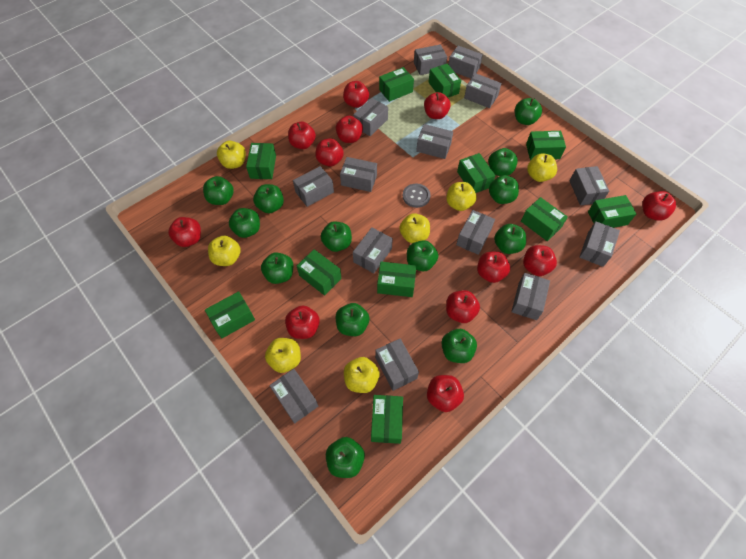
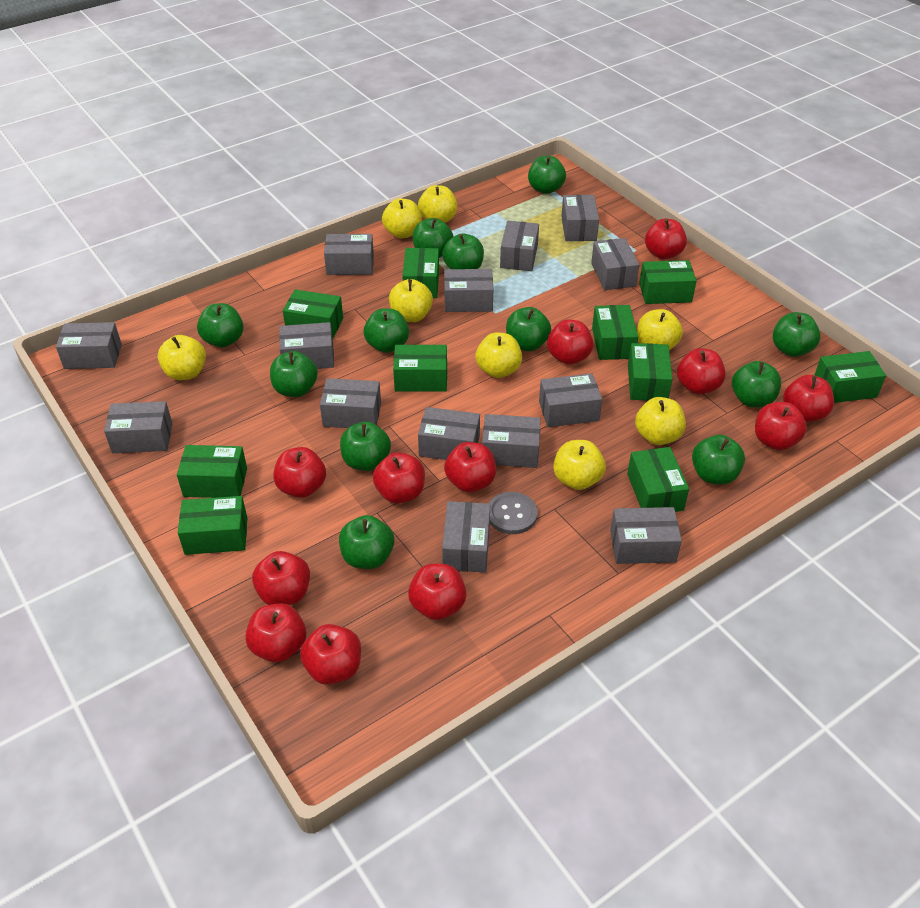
green apple: [203,176,234,205] [229,208,260,238] [253,184,284,213] [261,252,293,284] [321,221,352,252] [326,437,365,478] [336,303,370,336] [407,240,438,271] [441,329,477,363] [488,148,518,176] [489,175,519,204] [494,224,526,254] [515,98,542,125] = 13 -> [197,303,244,348] [270,351,318,397] [339,515,394,569] [340,422,391,471] [364,308,409,353] [413,218,453,258] [442,233,484,269] [506,307,551,351] [528,156,566,194] [692,435,745,485] [732,361,781,407] [773,312,821,357] = 12
green box: [205,291,255,338] [246,143,276,179] [297,249,341,296] [371,395,403,444] [377,262,416,297] [379,67,414,102] [428,63,461,97] [457,153,496,193] [521,197,568,241] [526,131,566,160] [588,195,637,228] = 11 -> [177,445,247,498] [178,496,247,555] [283,290,343,339] [393,345,447,392] [402,248,439,298] [592,305,638,360] [627,447,689,512] [628,343,672,401] [639,260,697,304] [814,351,886,403] = 10
yellow apple: [208,236,241,266] [217,141,246,169] [265,338,301,373] [344,357,380,393] [399,213,430,243] [446,182,476,211] [527,153,557,182] = 7 -> [158,335,206,380] [382,198,422,239] [389,279,433,322] [418,185,457,223] [476,333,522,378] [553,440,606,490] [635,397,686,445] [637,309,683,350] = 8

